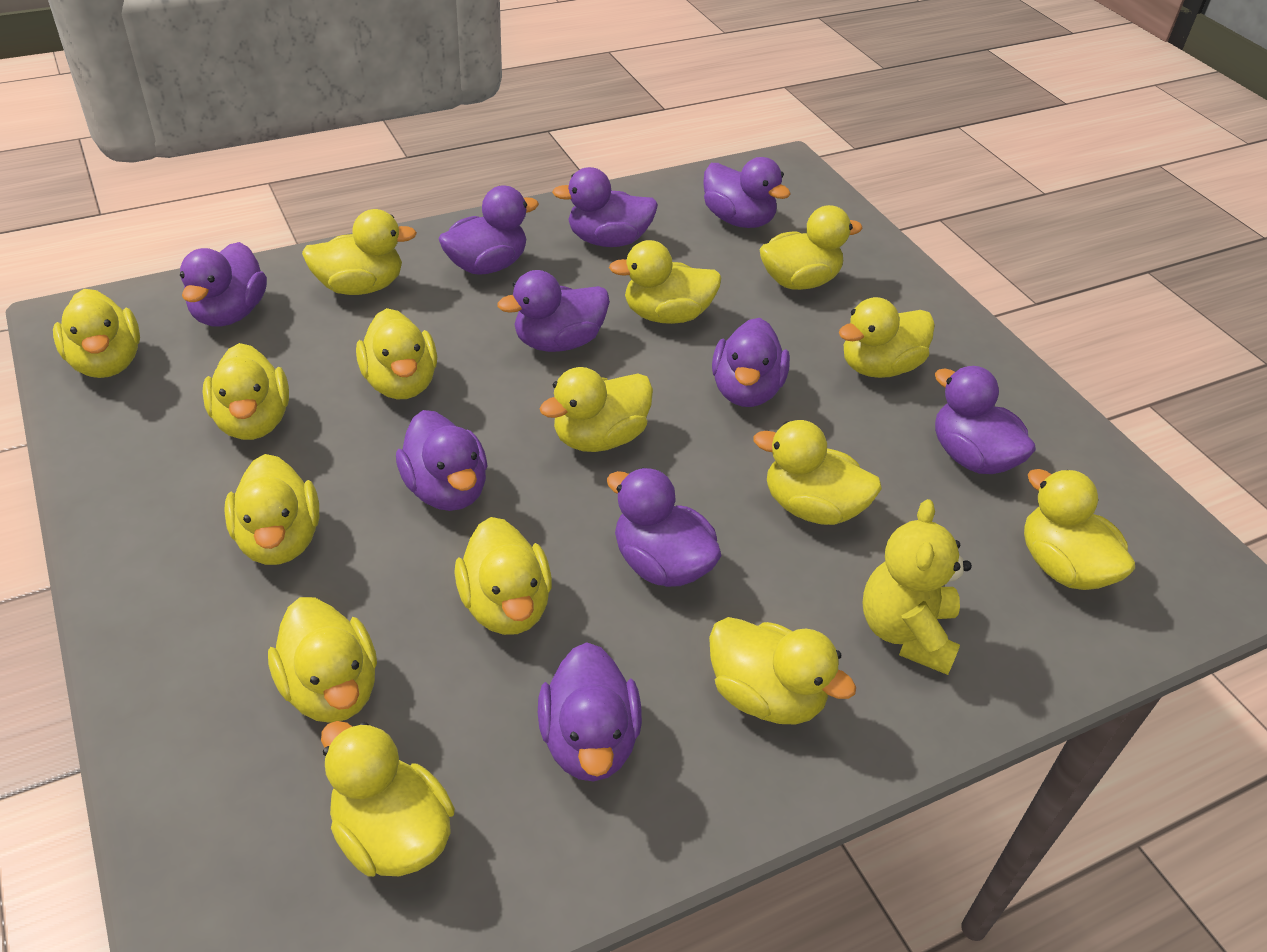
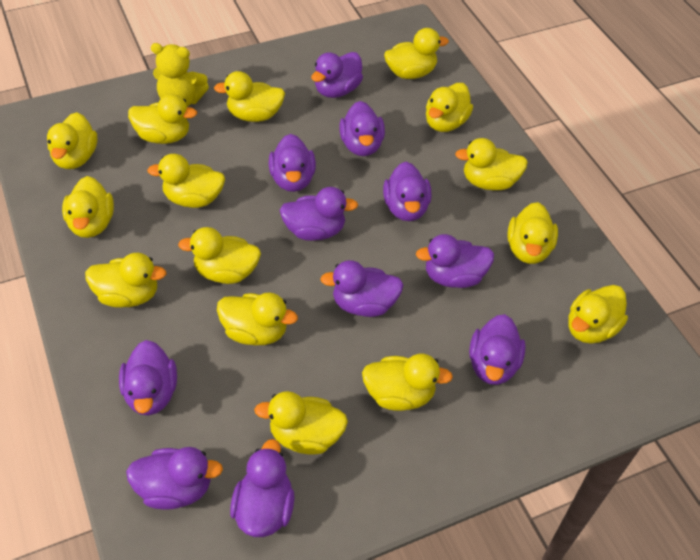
purple duck: [180,242,267,327] [396,410,488,511] [439,186,539,275] [497,270,610,352] [538,642,642,781] [552,167,658,247] [607,468,722,587] [703,157,791,228] [712,318,790,407] [935,366,1036,474] = 10 -> [119,340,177,415] [126,447,223,510] [230,439,295,537] [269,134,316,192] [280,187,358,241] [311,52,363,98] [320,260,403,317] [339,101,385,156] [383,162,431,221] [416,234,494,288] [469,314,526,385] = 11

